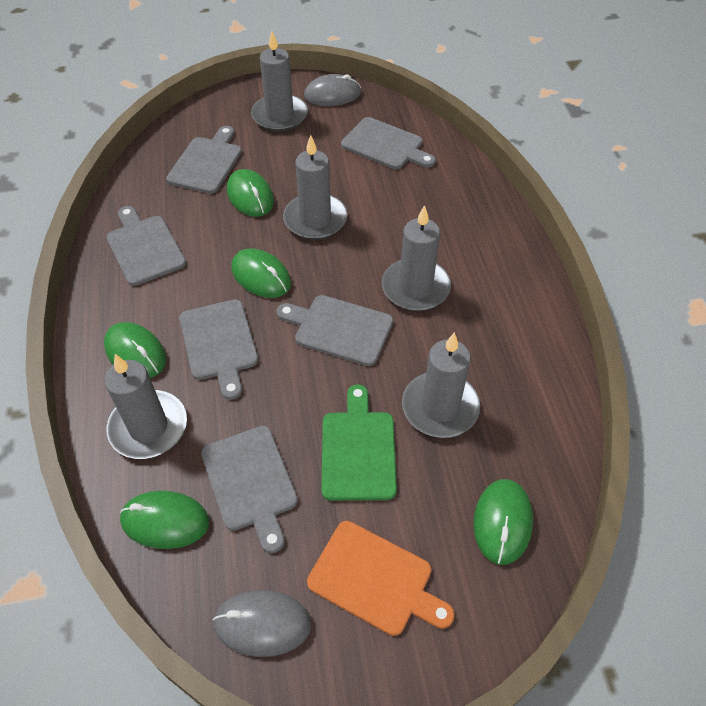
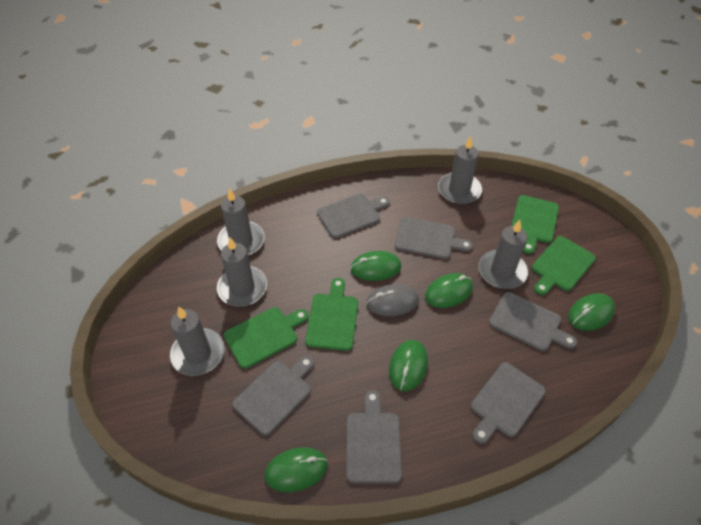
green cutting board: [321,384,397,501] = 1 -> [224,307,308,369] [305,278,358,351] [511,195,559,254] [532,236,596,295] = 4
grey mouse: [213,590,312,657] [304,74,361,106] = 2 -> [366,284,419,316] = 1
orange cutting board: [307,521,455,636] = 1 -> none = 0

